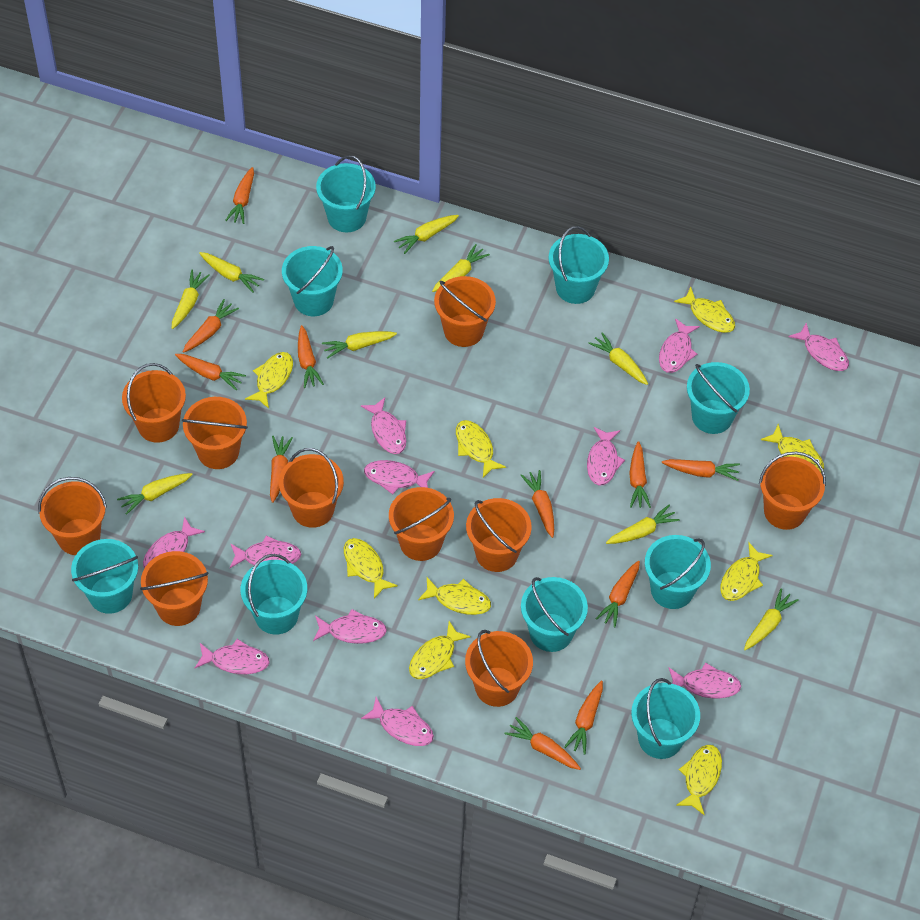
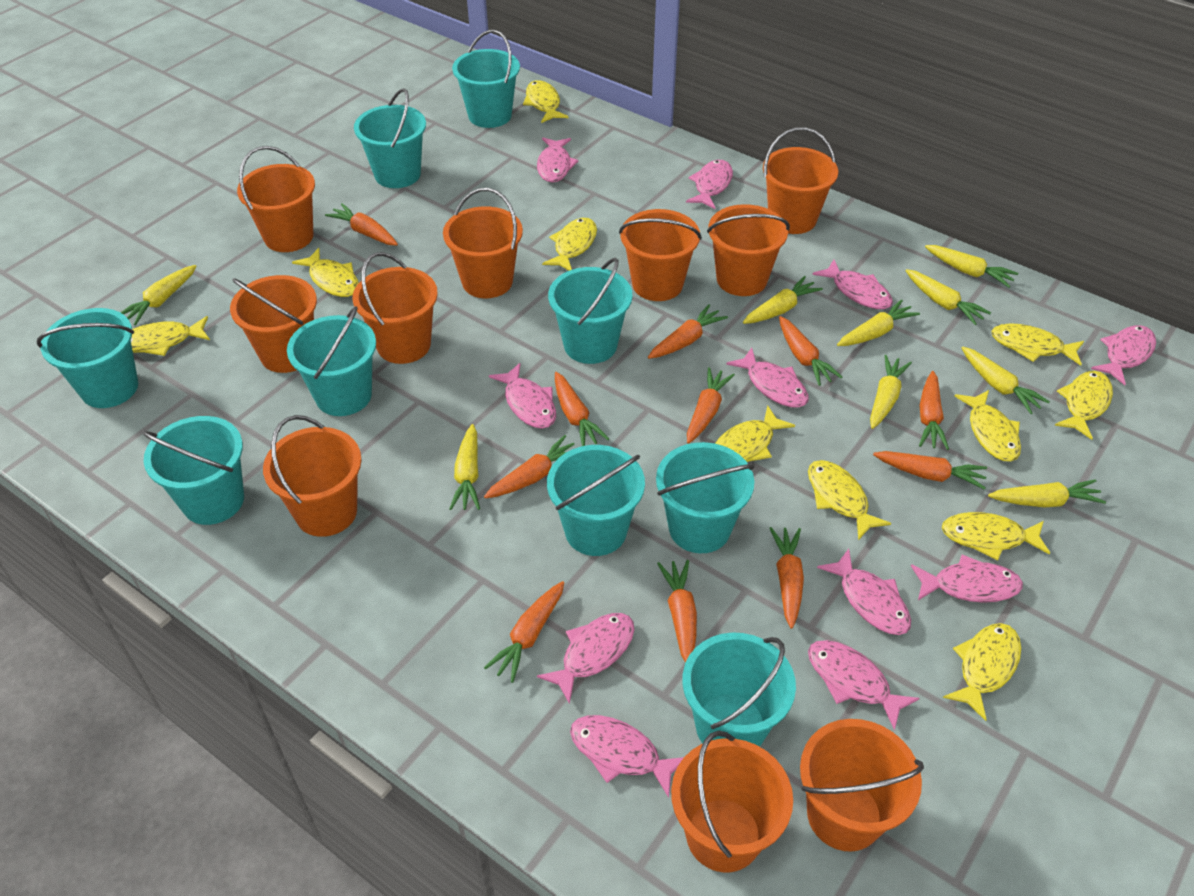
yellow fish: [245,352,293,409] [344,538,398,599] [409,621,471,679] [418,577,491,615] [456,420,506,478] [674,287,735,333] [676,745,722,815] [720,542,773,601] [761,424,824,473] = 9 -> [131,316,210,356] [292,248,359,297] [523,80,568,123] [542,218,597,271] [715,405,795,462] [808,460,891,540] [942,512,1050,560] [943,623,1021,721] [955,390,1021,462] [991,323,1084,366] [1054,371,1113,440] = 11

